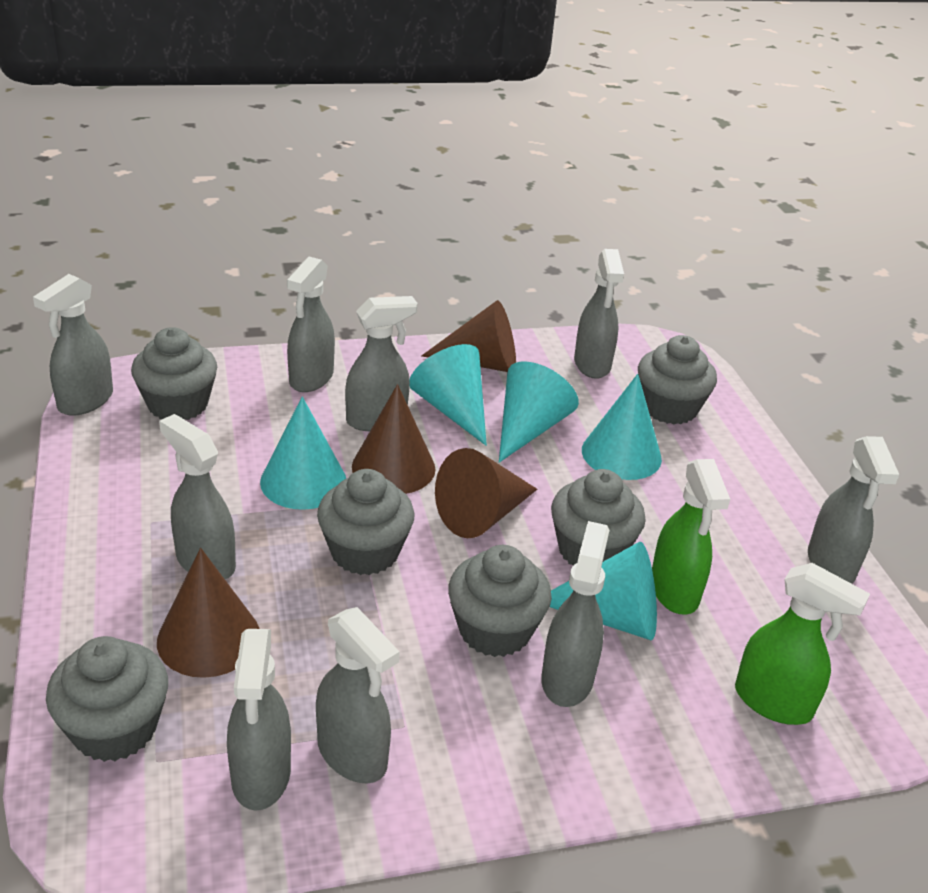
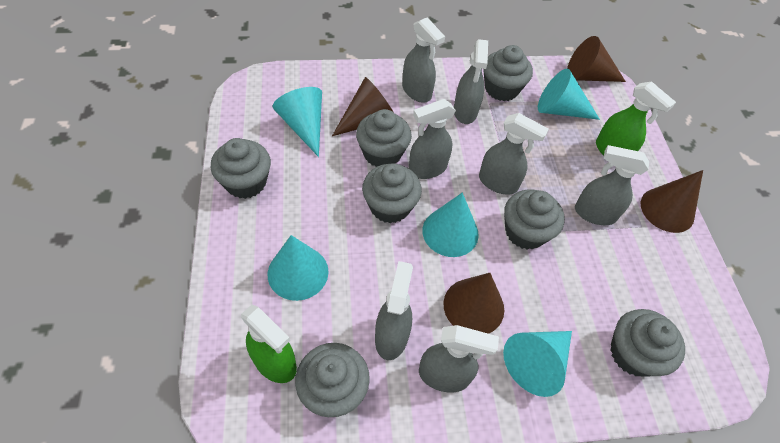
grey cupcake: [46,636,168,762] [131,327,217,420] [317,469,415,575] [448,545,552,657] [551,469,646,565] [638,335,717,424] = 6 -> [211,138,271,199] [295,343,370,417] [356,109,412,167] [362,163,422,223] [483,45,533,101] [504,189,565,250] [611,309,685,376] = 7
grey spray bottle: [33,274,113,416] [159,414,236,579] [227,629,291,811] [287,257,335,392] [316,607,400,783] [345,296,418,431] [541,521,609,707] [574,249,624,379] [808,436,899,584] = 9 -> [375,261,413,360] [402,17,445,103] [409,99,456,179] [419,325,499,393] [454,39,488,124] [479,113,549,194] [575,145,649,225] = 7

